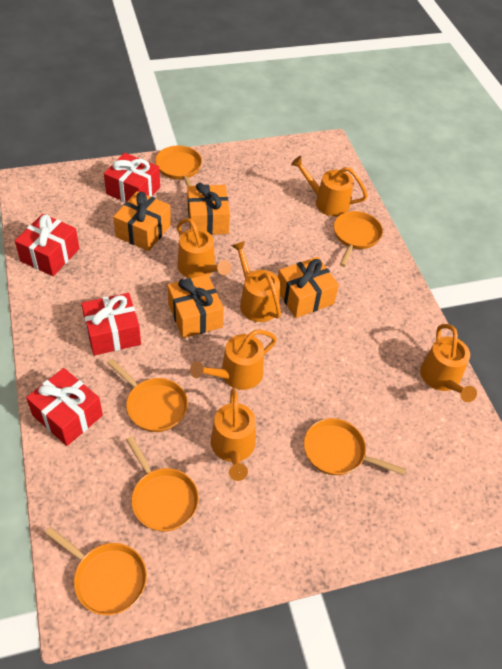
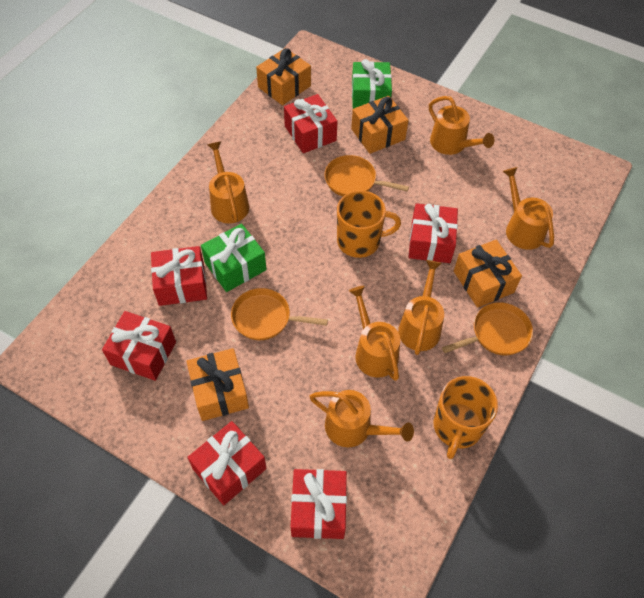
green gift: none = 0 -> [201,224,267,292] [352,59,392,109] = 2
orange mug: none = 0 -> [337,191,401,258] [434,376,498,459] = 2
orange pan: [45,527,147,615] [107,359,188,432] [126,436,199,532] [155,146,202,187] [304,418,406,475] [334,211,383,267] = 6 -> [231,288,328,340] [324,155,409,196] [442,302,533,355] = 3
red gift: [15,214,80,276] [26,368,103,446] [81,293,141,356] [104,153,160,202] = 4 -> [102,311,176,381] [151,246,207,306] [187,421,266,505] [284,94,338,153] [290,469,347,539] [409,203,458,263] = 6

